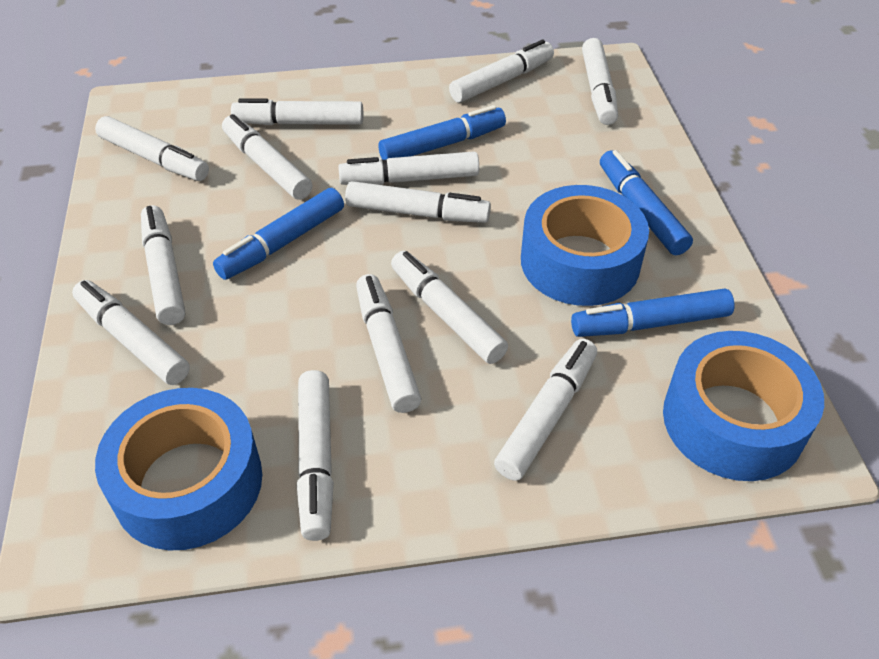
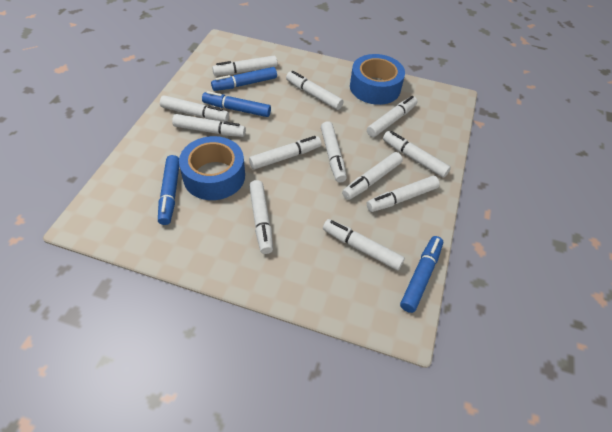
blue tape: [95,388,262,550] [521,185,649,306] [663,331,824,481] = 3 -> [179,136,245,200] [350,54,405,105] = 2
white marker: [72,280,190,385] [95,116,209,181] [141,205,185,325] [222,114,312,200] [231,98,363,125] [297,370,334,541] [338,151,479,185] [345,181,491,223] [356,274,422,413] [391,251,508,364] [449,39,554,103] [494,339,597,481] [582,38,618,125] = 13 -> [160,95,229,122] [172,114,246,137] [212,56,277,76] [249,136,321,170] [249,180,273,254] [286,71,344,110] [321,121,347,183] [323,219,405,270] [342,152,403,200] [367,96,418,137] [367,176,440,212] [383,131,451,178] = 12

